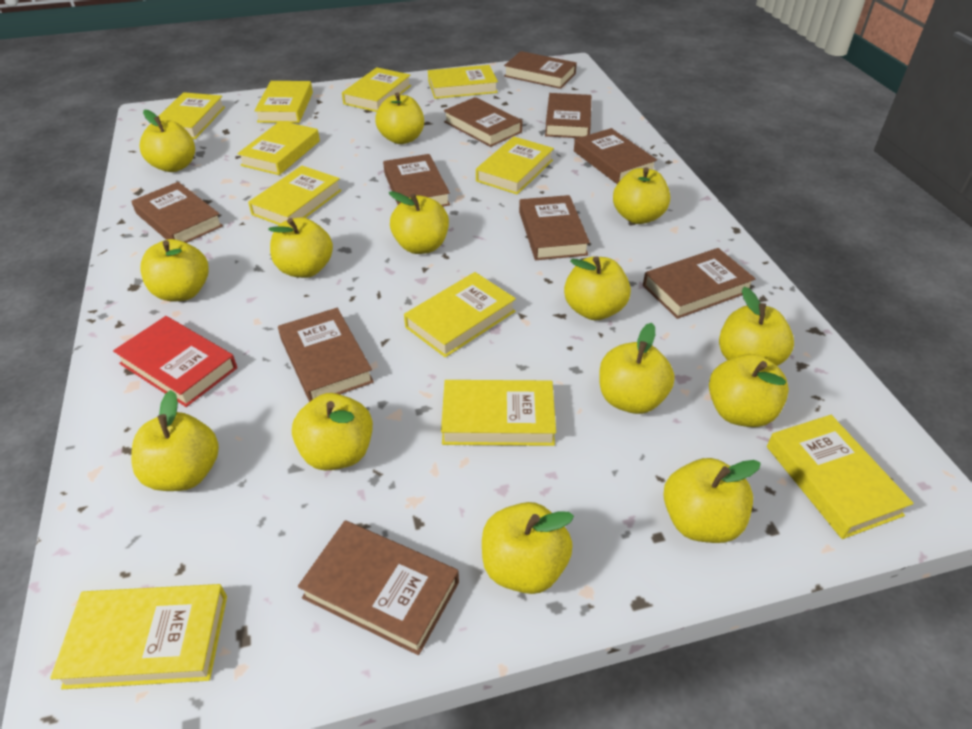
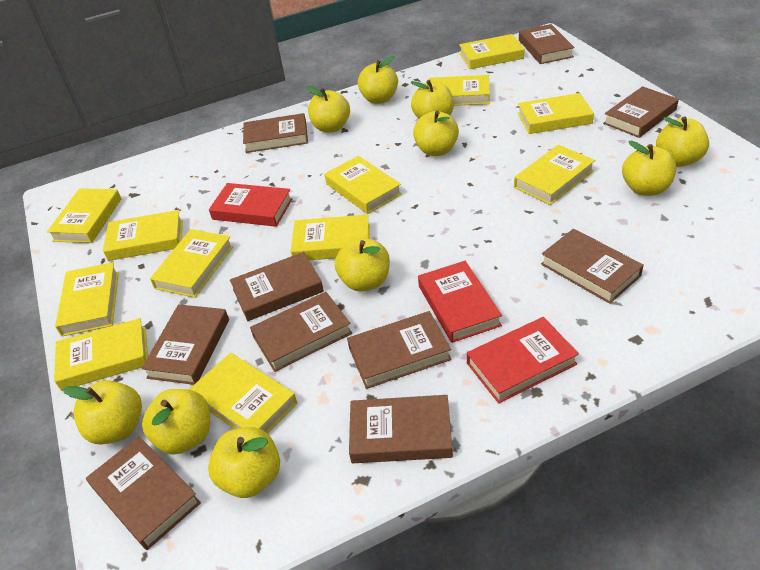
red book: [113,316,237,407] = 1 -> [209,183,292,227] [418,261,502,343] [467,317,579,403] = 3
yellow apple: [131,390,219,491] [140,109,195,172] [140,239,209,302] [268,217,333,278] [292,393,373,471] [375,92,424,144] [389,191,449,254] [482,502,574,594] [564,256,631,320] [599,323,675,414] [613,167,670,224] [663,458,761,543] [709,354,789,427] [719,287,794,366] = 14 -> [63,380,142,444] [142,389,210,454] [208,427,280,498] [306,86,350,133] [335,238,390,292] [358,56,398,104] [411,80,454,119] [413,111,459,156] [622,140,676,196] [656,116,709,167] = 10
yellow book: [50,584,227,689] [159,92,225,139] [237,121,320,175] [248,166,342,225] [254,81,313,123] [342,67,411,112] [404,272,516,358] [428,65,498,99] [441,380,556,446] [476,137,554,194] [767,415,914,539] = 11 -> [47,188,121,243] [54,318,148,391] [55,262,119,336] [103,210,183,261] [150,229,233,298] [189,353,297,433] [291,214,370,260] [324,156,402,214] [429,75,490,106] [459,34,524,69] [514,145,595,205] [518,93,594,134] = 12

